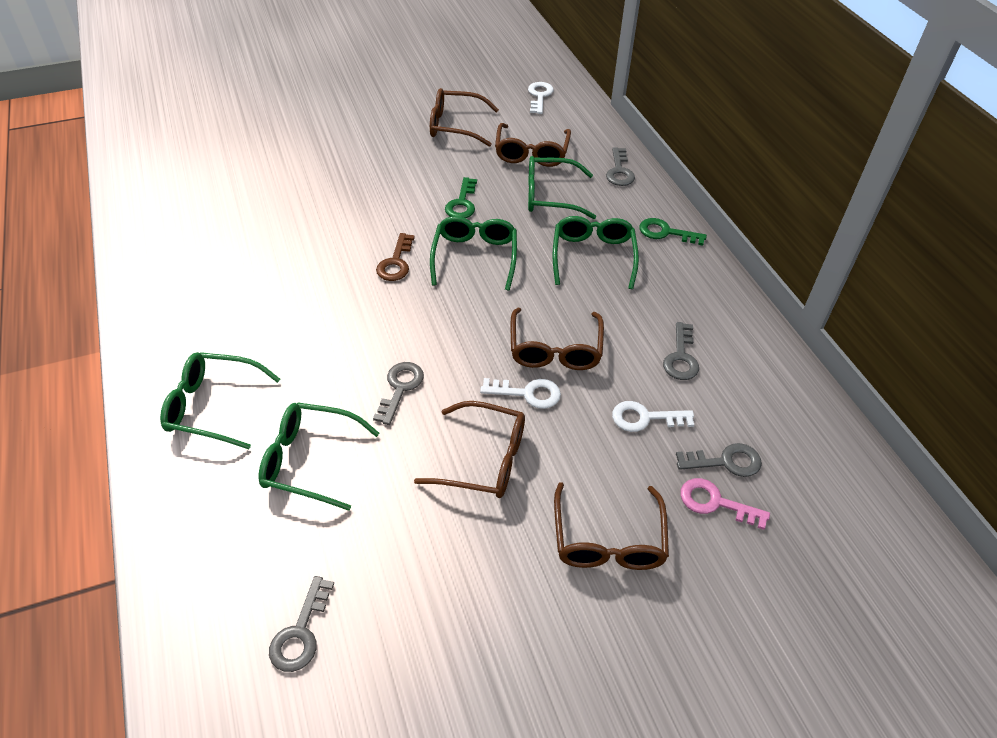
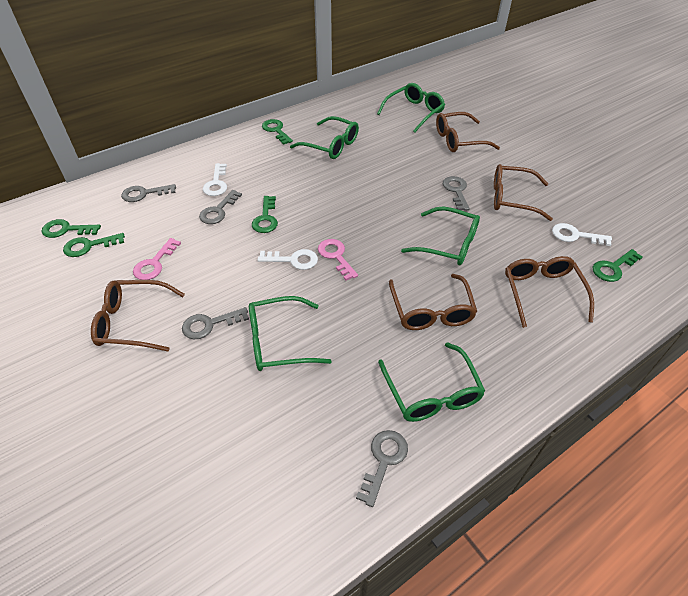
brown key: [376,233,415,281] = 1 -> none = 0
green key: [445,177,477,218] [639,218,707,246] = 2 -> [42,219,101,238] [63,233,125,257] [252,196,278,233] [262,119,293,145] [593,249,643,282] = 5
pink key: [680,478,770,530] = 1 -> [133,238,181,280] [318,239,358,281] = 2

